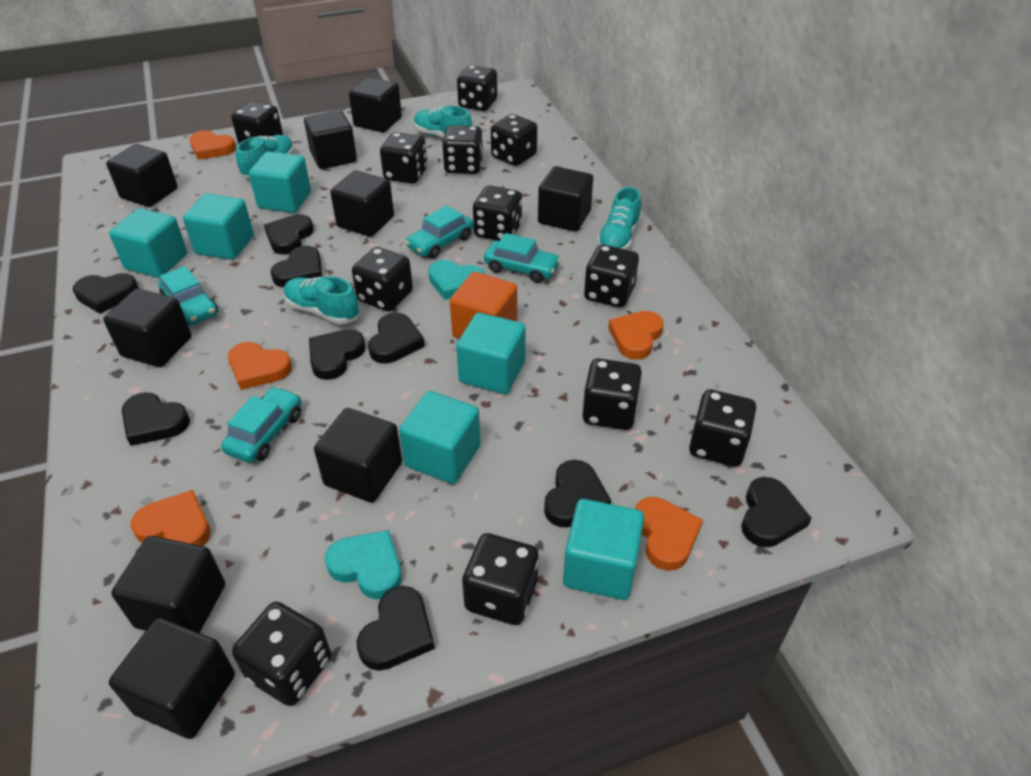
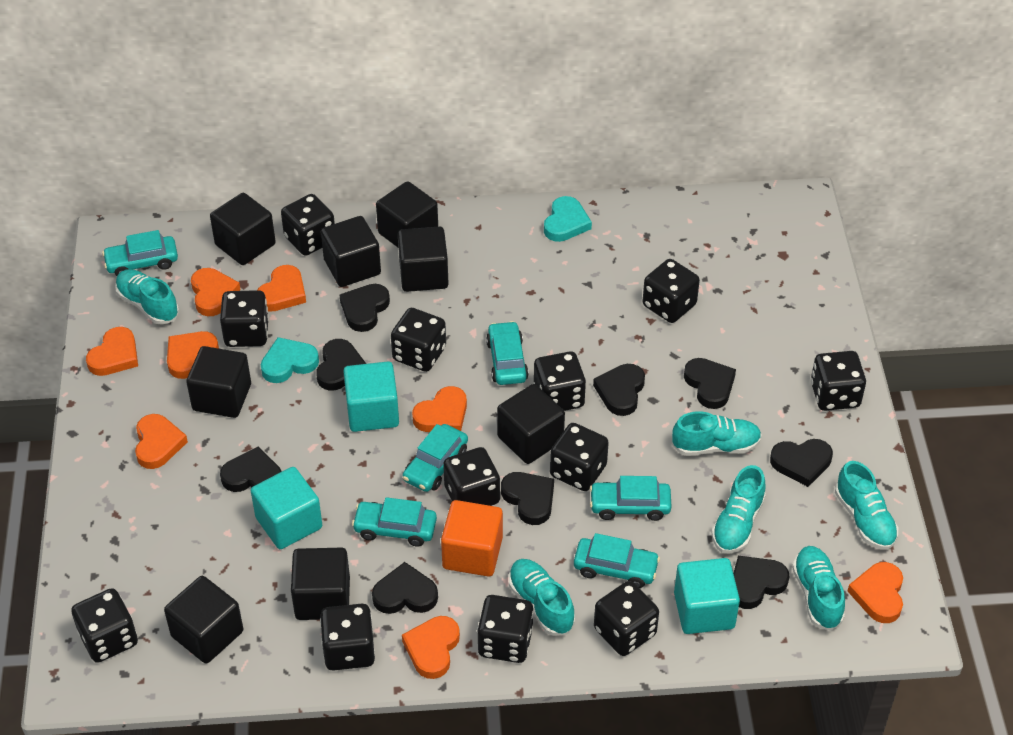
black cube: [103,288,191,367] [106,144,178,207] [109,618,235,739] [111,536,225,633] [304,110,357,169] [314,408,402,503] [330,170,394,237] [349,77,402,133] [538,166,593,232] = 9 -> [164,576,243,664] [186,346,251,418] [210,193,276,265] [291,548,350,620] [321,216,381,287] [376,181,438,247] [398,226,449,292] [497,384,565,464] = 8
orange heart: [131,490,211,546] [189,130,236,160] [228,342,292,390] [608,311,664,360] [635,497,703,571] = 5 -> [86,327,138,376] [135,414,188,469] [167,331,219,379] [191,268,241,316] [257,265,306,312] [402,616,460,679] [412,386,467,432] [848,562,903,623] = 8
turquoise car: [158,266,218,325] [221,386,301,463] [405,205,473,259] [484,233,561,283] = 4 -> [102,230,178,276] [352,497,437,546] [403,424,468,492] [486,321,529,385] [574,533,660,588] [590,476,672,521] = 6
turquoise cube: [109,208,187,278] [183,193,254,260] [249,151,311,213] [399,391,481,484] [456,312,526,394] [563,499,644,600] = 6 -> [251,467,322,549] [343,361,399,432] [674,558,740,634] = 3
turquoise shoe: [236,135,295,178] [284,276,360,325] [414,106,472,138] [597,187,641,250] = 4 -> [115,269,179,325] [509,559,575,636] [672,411,762,456] [712,465,766,554] [792,546,845,631] [835,461,898,550] = 6

